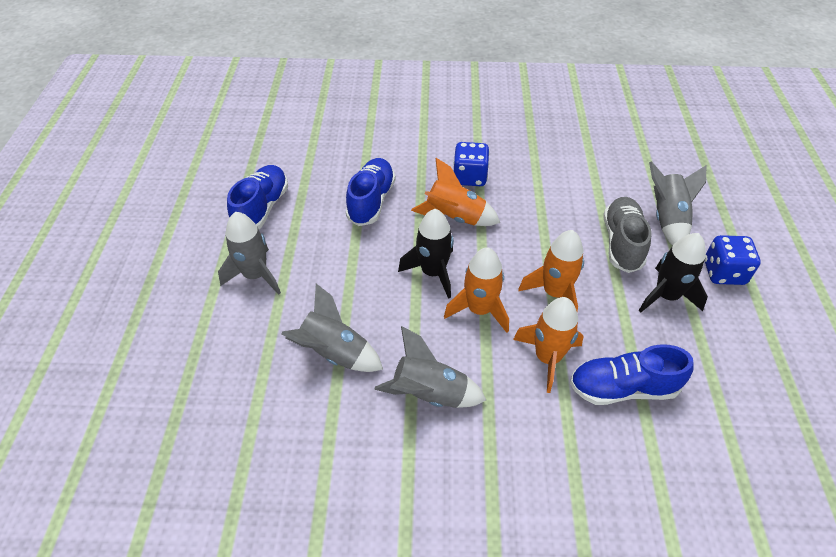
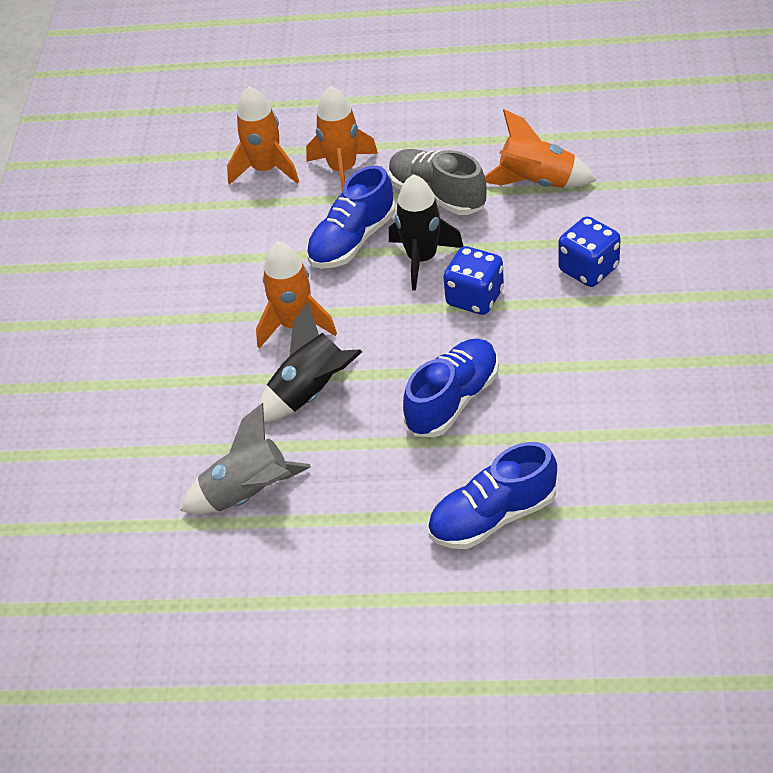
grey rocket: [218,212,281,295] [281,284,383,372] [374,326,486,408] [649,161,707,246] = 4 -> [180,403,311,514] = 1

